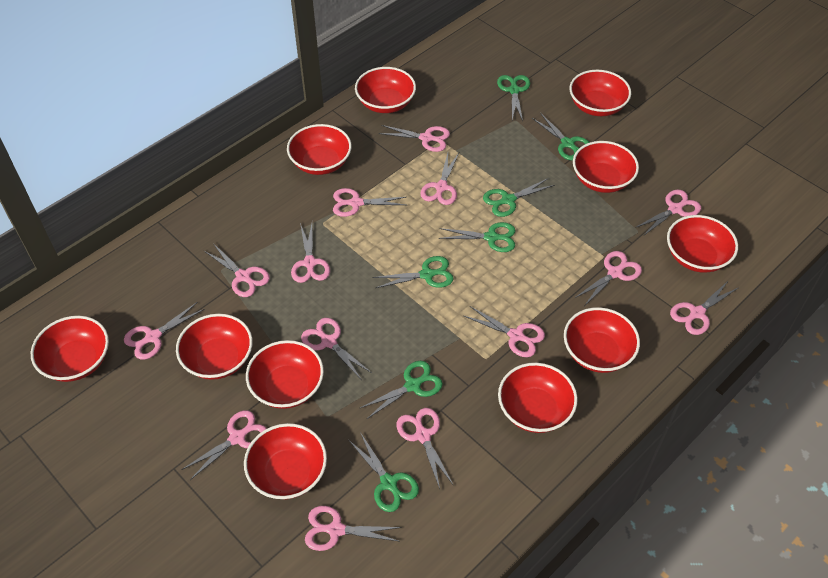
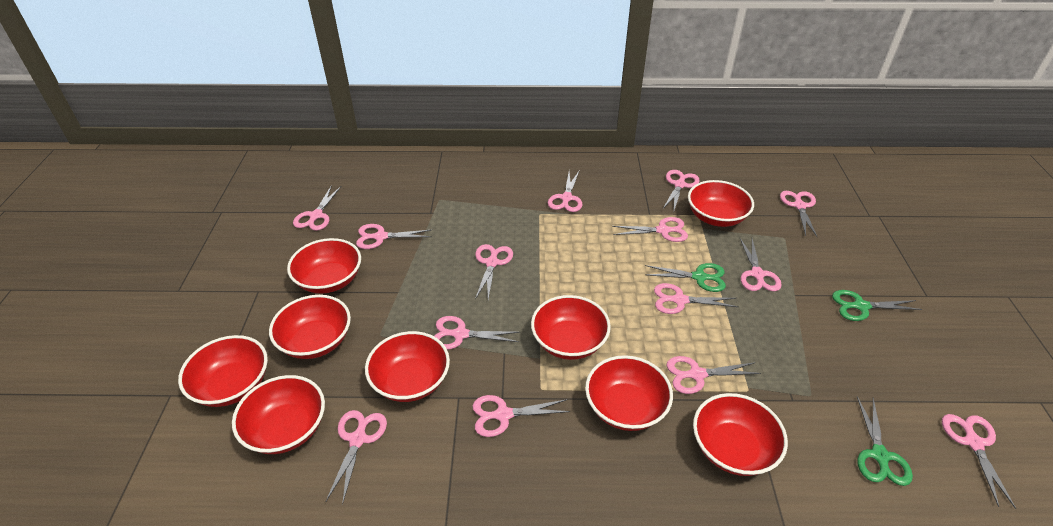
green scissors: [350,432,419,512] [360,361,443,419] [373,256,454,288] [439,222,516,252] [483,178,555,217] [497,75,530,121] [532,113,590,160] = 7 -> [645,263,726,292] [832,290,922,321] [857,396,913,486] = 3
red bowl: [31,316,109,382] [176,314,253,380] [244,423,327,499] [246,340,324,409] [287,124,352,175] [355,67,416,113] [498,363,578,433] [564,307,640,373] [570,70,631,116] [573,141,639,193] [667,215,738,273] = 11 -> [178,335,268,407] [232,375,325,454] [269,295,351,359] [287,238,361,294] [365,331,450,402] [531,295,611,360] [585,355,673,431] [688,180,754,227] [693,393,788,476] = 9

